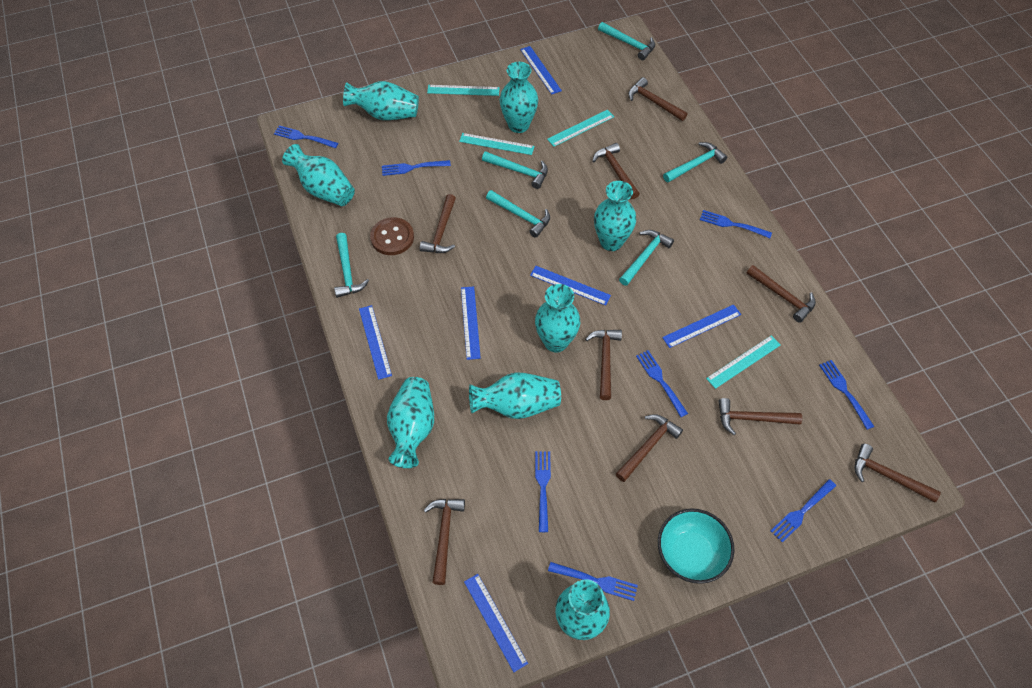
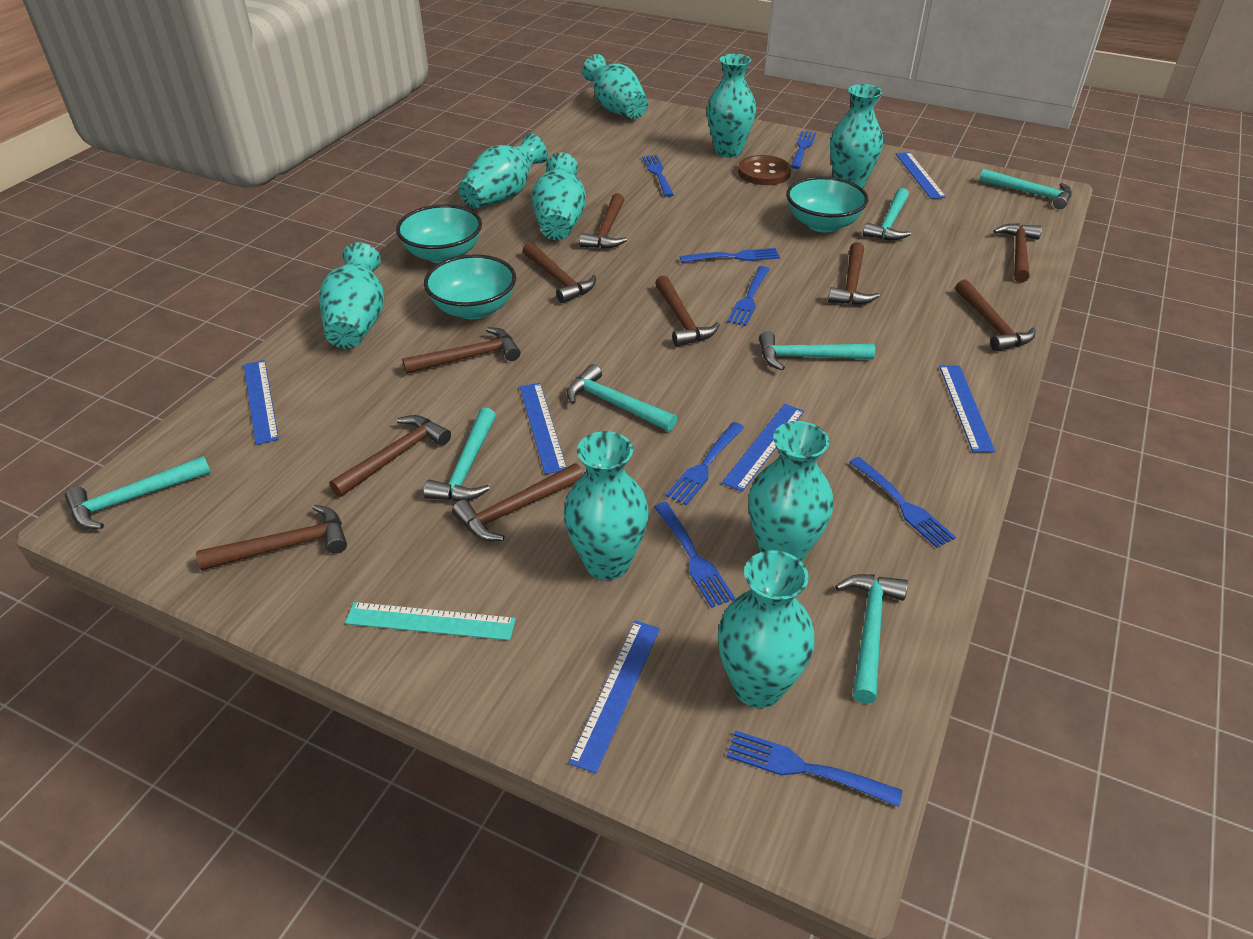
brown hammer: [420,194,456,253] [424,499,465,585] [585,330,622,400] [592,143,640,199] [616,414,683,482] [628,77,688,121] [718,398,802,435] [747,265,816,323] [854,444,941,502] = 9 -> [196,505,347,571] [329,415,451,497] [402,327,521,374] [452,463,584,541] [523,242,596,303] [579,193,627,249] [655,275,720,347] [828,242,880,305] [955,279,1036,352] [993,223,1042,283] = 10
turquoise bowl: [658,509,735,584] = 1 -> [396,204,482,263] [424,254,516,319] [786,176,868,232] = 3
turquoise hammer: [334,233,369,298] [482,151,548,189] [486,190,550,238] [598,22,655,60] [619,230,674,286] [663,142,727,183] = 6 -> [65,456,211,529] [423,408,496,501] [567,364,677,431] [759,331,875,370] [835,574,908,704] [863,188,911,240] [979,169,1072,209] = 7
turquoise ruler: [427,85,500,96] [459,133,535,155] [547,110,614,147] [706,335,780,389] = 4 -> [345,602,516,640] = 1
turquoise vase: [282,144,355,206] [343,81,419,120] [387,377,434,468] [469,372,561,419] [500,62,538,133] [535,284,580,352] [555,579,610,640] [594,181,636,251] = 8 -> [319,242,384,349] [458,133,548,209] [532,153,586,240] [564,431,649,580] [582,54,648,119] [707,54,756,158] [718,550,815,708] [749,421,833,562] [830,84,883,189] = 9

